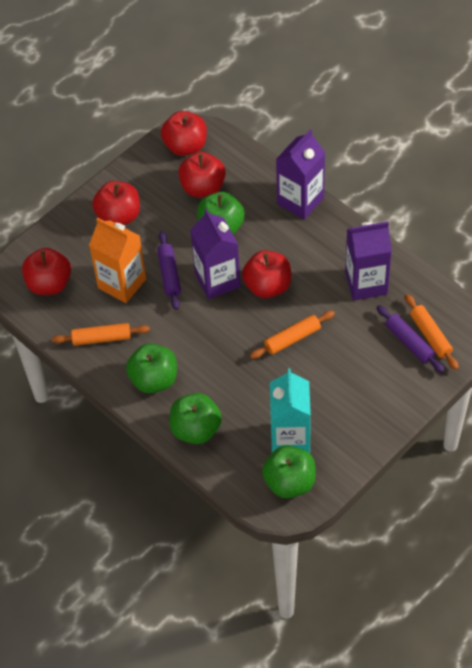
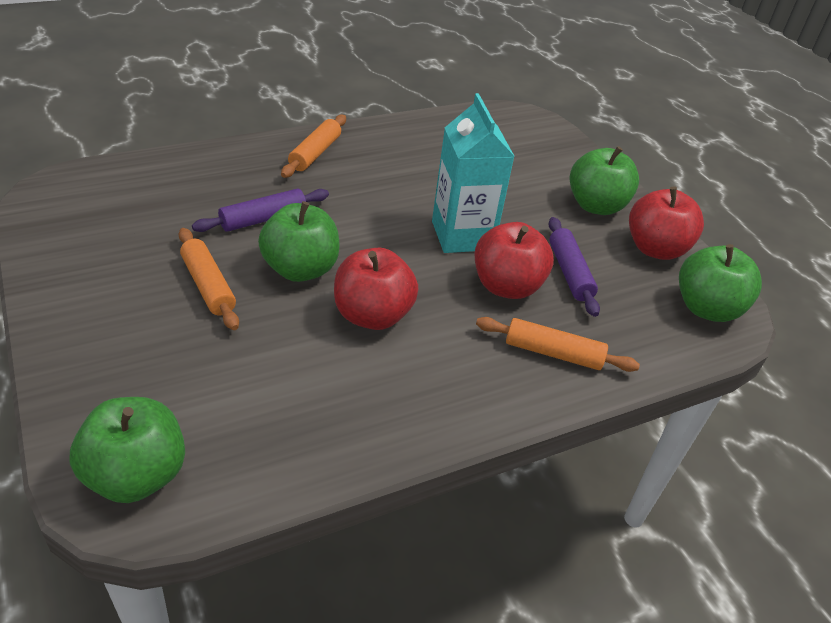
orange carton: [89,218,146,303] = 1 -> none = 0
purple carton: [190,209,240,299] [276,129,325,220] [345,221,392,300] = 3 -> none = 0
red apple: [22,248,71,295] [92,181,140,225] [161,111,207,156] [178,152,226,197] [242,250,291,298] = 5 -> [334,248,418,330] [475,222,554,299] [629,187,704,260] = 3

